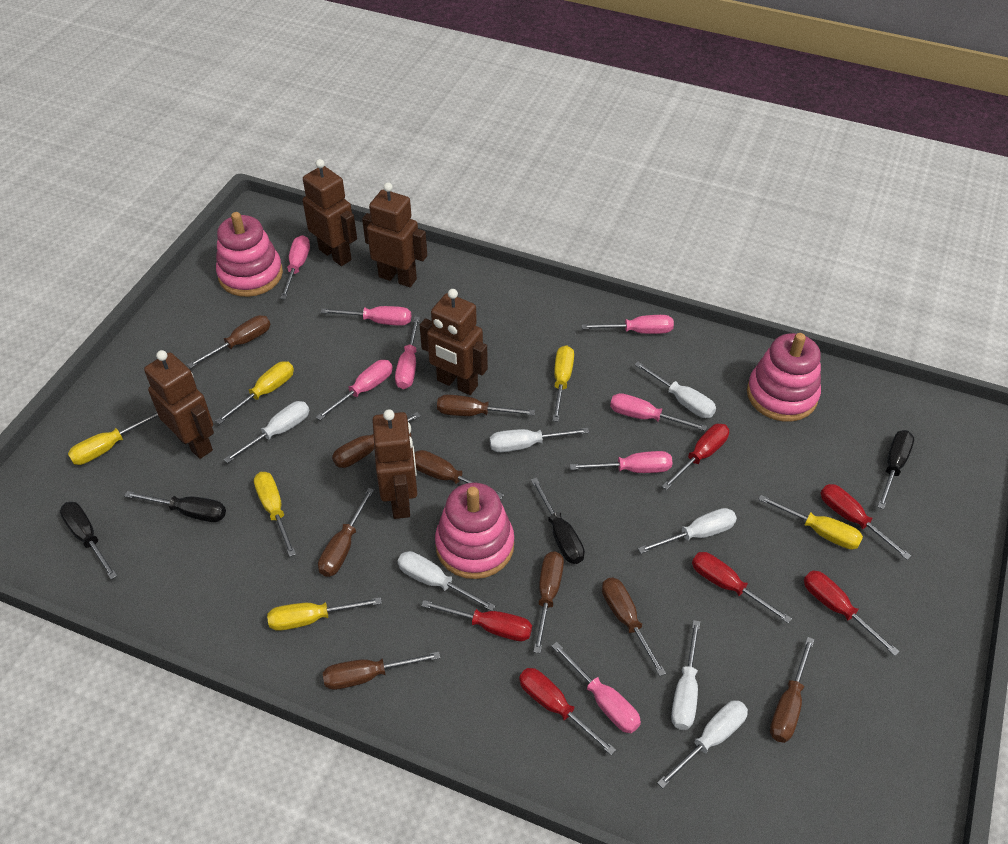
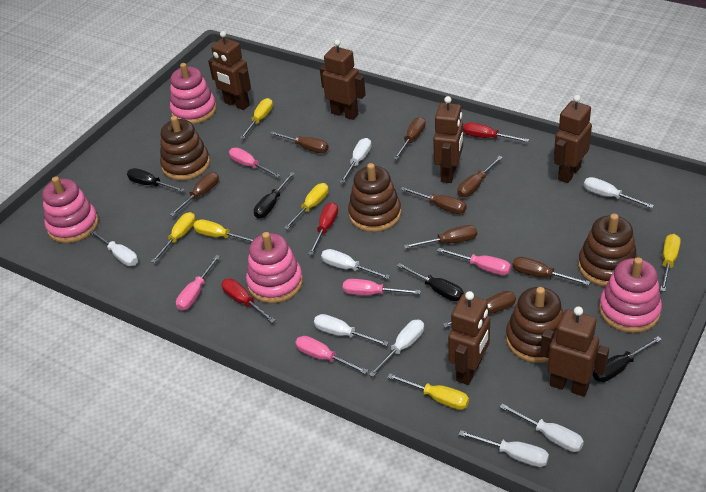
brown robot: [144,350,214,459] [302,159,357,266] [362,182,427,287] [372,409,418,519] [420,289,488,395] = 5 -> [208,31,251,110] [320,39,366,120] [433,96,463,183] [448,291,490,385] [540,307,609,397] [554,95,592,183] = 6
brown screwdriver: [187,315,270,368] [318,488,374,577] [323,652,440,690] [332,412,421,468] [414,450,504,499] [437,394,535,416] [533,551,564,653] [602,578,666,676] [770,637,815,743] = 9 -> [170,172,219,216] [270,131,329,153] [393,117,426,160] [400,187,466,214] [404,225,477,249] [443,291,516,328] [457,156,503,197] [512,257,590,285] = 8
brown stacking toy: none = 0 -> [160,116,210,180] [348,163,401,232] [506,287,563,363] [578,214,637,287] = 4
pink screwdriver: [280,235,310,299] [316,360,393,420] [321,306,411,326] [395,316,420,389] [552,642,641,733] [570,451,672,473] [582,315,674,334] [610,393,707,431] = 8 -> [176,255,220,311] [229,148,281,178] [295,336,368,374] [343,279,421,295] [437,248,511,275] = 5
pink stacking toy: [216,212,283,297] [435,482,514,579] [747,333,821,422] = 3 -> [42,176,99,243] [170,63,217,124] [246,232,303,303] [599,257,662,333] = 4
red screwdriver: [421,600,532,641] [519,668,616,755] [662,424,729,490] [692,552,792,623] [804,571,900,656] [820,484,911,560] = 6 -> [222,279,276,323] [308,202,338,255] [463,122,529,142] = 3
white screwdriver: [224,401,309,463] [398,551,495,611] [490,428,589,452] [634,361,716,418] [638,508,737,554] [657,700,748,788] [671,620,700,730] = 7 -> [89,229,138,266] [314,314,389,346] [321,249,390,279] [340,138,371,183] [369,320,424,377] [459,430,549,467] [500,403,584,452] [583,177,654,208] = 8

